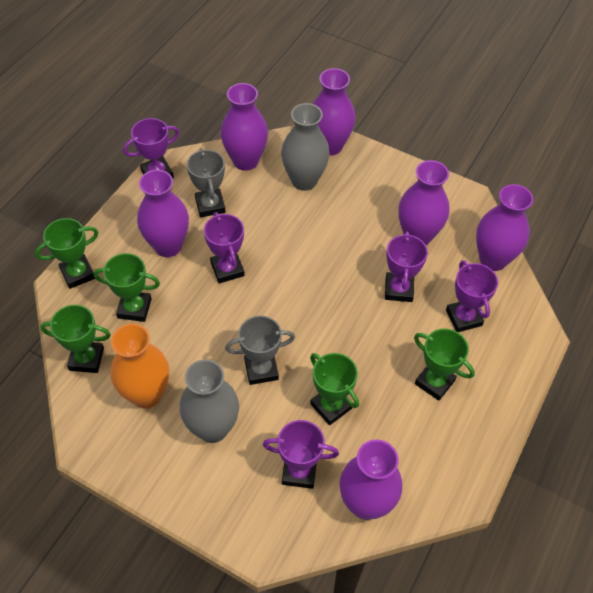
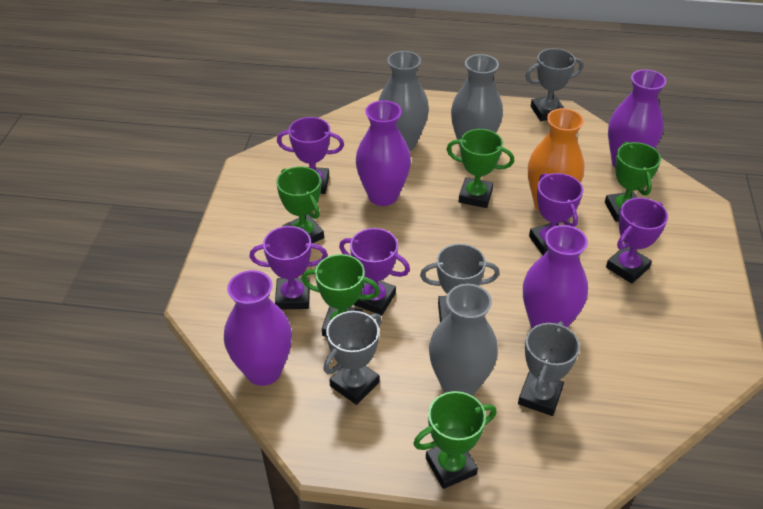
grey trophy: [187,148,226,217] [225,316,295,385] = 2 -> [323,311,382,405] [420,244,500,322] [518,321,580,416] [525,48,583,121] = 4
grey vase: [180,359,239,443] [281,103,330,191] = 2 -> [378,51,429,151] [429,284,498,396] [451,54,503,148] = 3
purple vase: [137,170,189,257] [220,83,268,171] [313,68,355,156] [340,440,402,520] [398,160,450,245] [476,184,533,271] = 6 -> [224,270,292,386] [356,100,411,206] [523,225,588,329] [608,69,667,167] = 4

